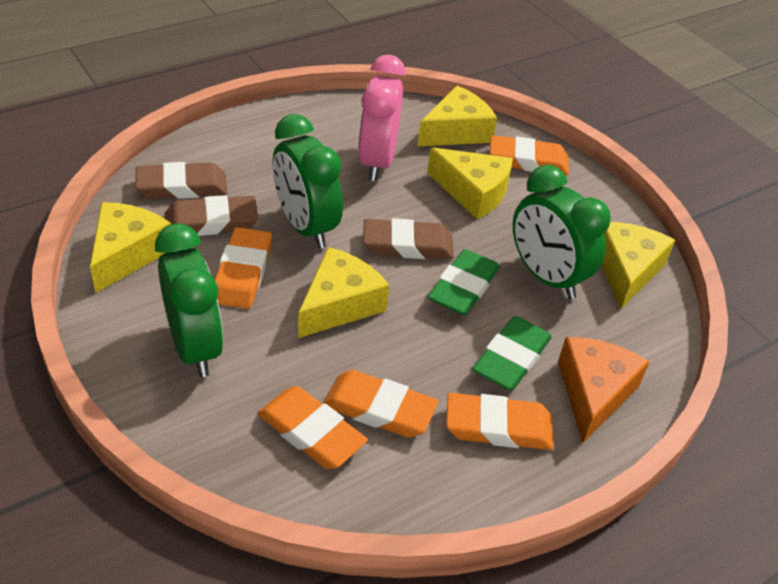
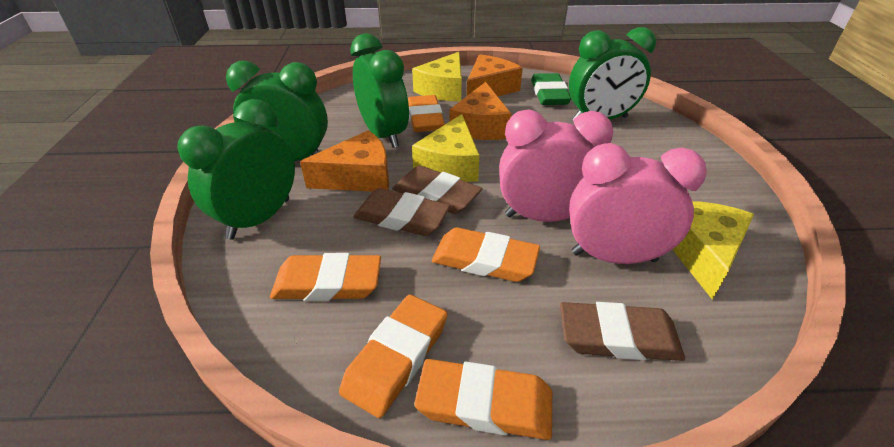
green clock: [155,224,223,377] [273,114,343,249] [513,165,610,299] = 3 -> [177,99,295,240] [226,61,328,161] [350,33,409,148] [569,27,656,120] = 4
green eraser: [428,249,500,315] [472,316,552,391] = 2 -> [531,73,571,105] = 1
orange cheese: [558,337,650,443] = 1 -> [300,130,389,192] [450,82,511,140] [467,54,523,96] = 3
pink clock: [358,55,406,181] = 1 -> [499,109,613,222] [569,143,707,264] = 2
yellow cheese: [90,202,171,293] [298,247,389,338] [417,86,497,146] [427,148,513,219] [601,222,675,309] = 5 -> [412,52,462,102] [412,114,480,182] [672,201,754,300] = 3

